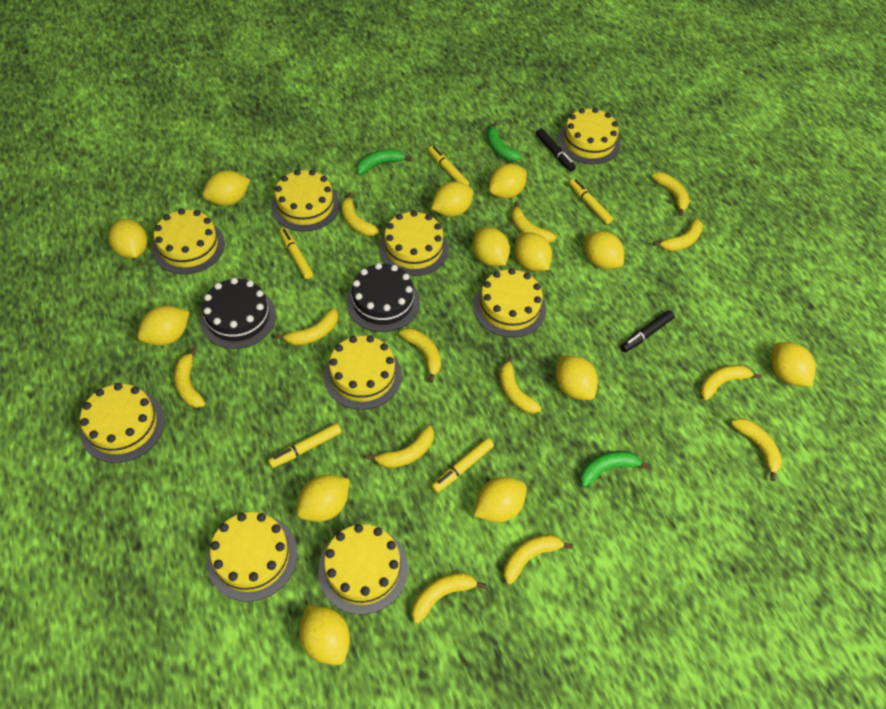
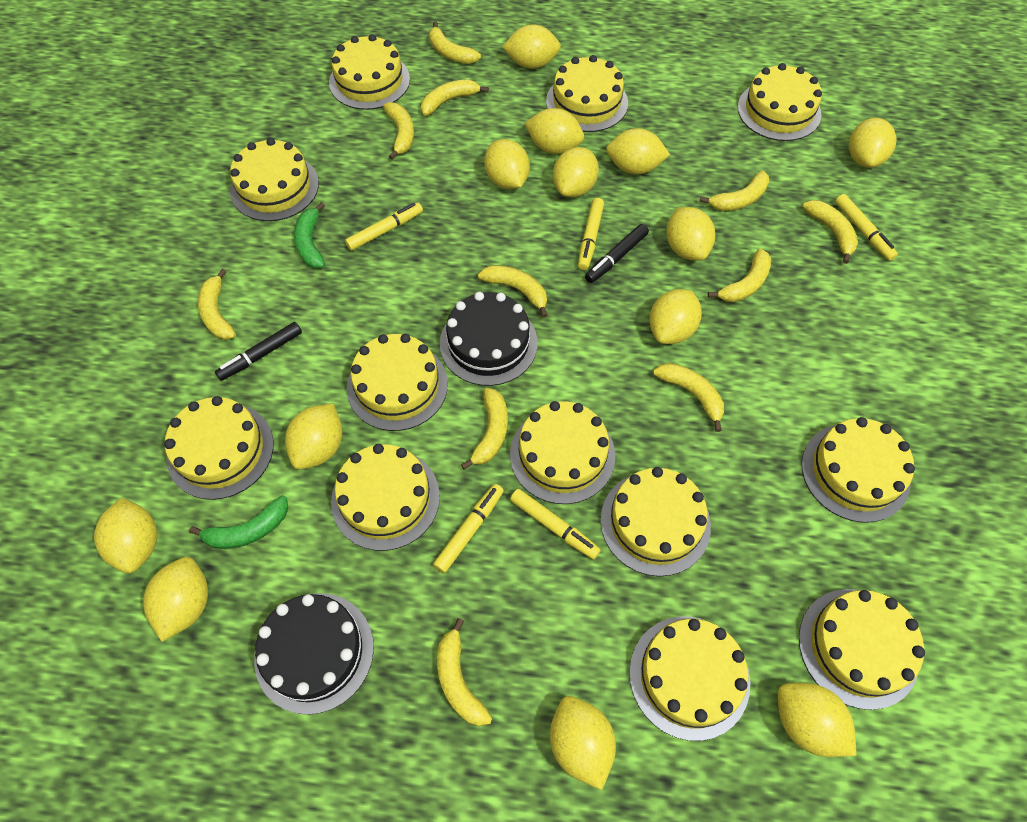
green banana: [356,149,412,175] [487,122,522,161] [580,451,650,487] = 3 -> [189,495,288,549] [294,202,325,268] = 2
yellow banana: [174,348,205,408] [276,308,338,346] [341,192,379,236] [367,425,434,468] [399,328,441,383] [412,573,486,624] [500,355,541,414] [504,534,573,585] [511,202,557,243] [652,172,690,216] [653,218,703,251] [700,365,761,400] [731,418,782,481] = 13 -> [198,268,236,340] [383,102,414,160] [421,79,489,116] [429,22,481,64] [437,618,492,726] [461,388,508,470] [478,265,547,318] [653,363,724,432] [699,171,769,211] [708,248,771,302] [802,200,858,264] = 11
yellow cake: [80,383,165,463] [152,209,225,274] [207,512,297,602] [271,169,340,232] [318,524,408,615] [324,335,402,410] [379,210,449,276] [473,268,546,338] [558,108,620,164] = 9 -> [164,396,274,500] [230,138,319,221] [329,34,410,110] [331,444,440,551] [347,334,448,431] [510,401,615,504] [546,55,628,132] [600,467,711,576] [629,616,750,741] [738,63,822,141] [799,589,925,710] [802,417,915,523] = 12

